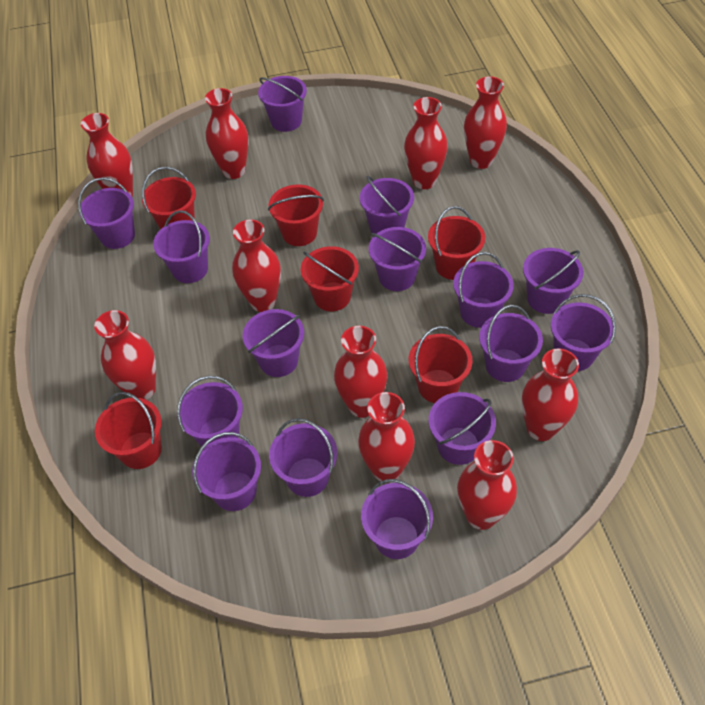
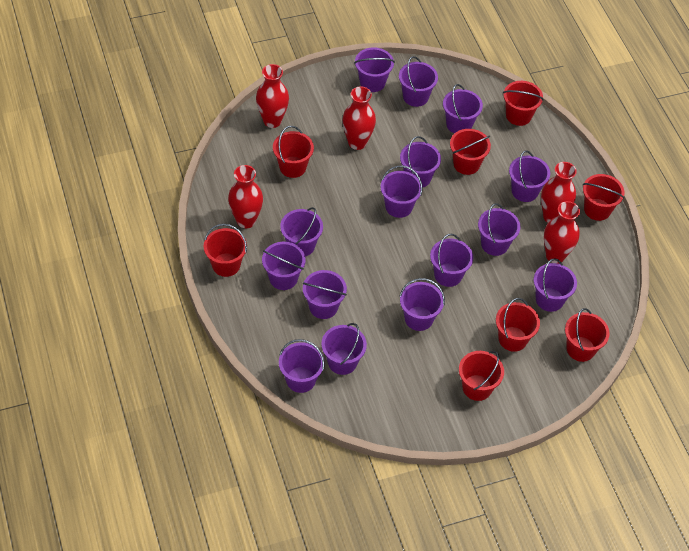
red bucket: [95,392,162,469] [142,167,196,229] [268,184,324,246] [301,246,359,311] [409,326,473,403] [428,206,485,280] = 6 -> [204,224,247,277] [273,126,314,178] [450,129,491,175] [459,351,504,401] [496,298,540,352] [503,81,544,126] [565,308,610,362] [583,174,625,221] = 8
red vase: [81,113,133,196] [94,310,156,400] [205,88,249,179] [232,220,281,312] [334,326,388,418] [358,392,415,483] [404,97,448,189] [457,440,517,530] [464,76,507,169] [522,349,579,441] = 10 -> [228,165,263,228] [256,64,289,128] [342,86,376,150] [541,162,577,223] [544,201,580,264] = 5

